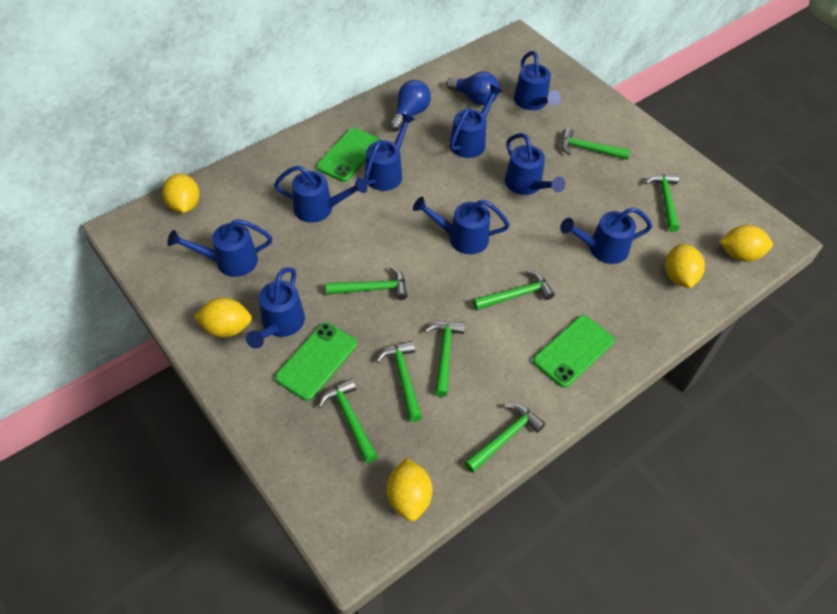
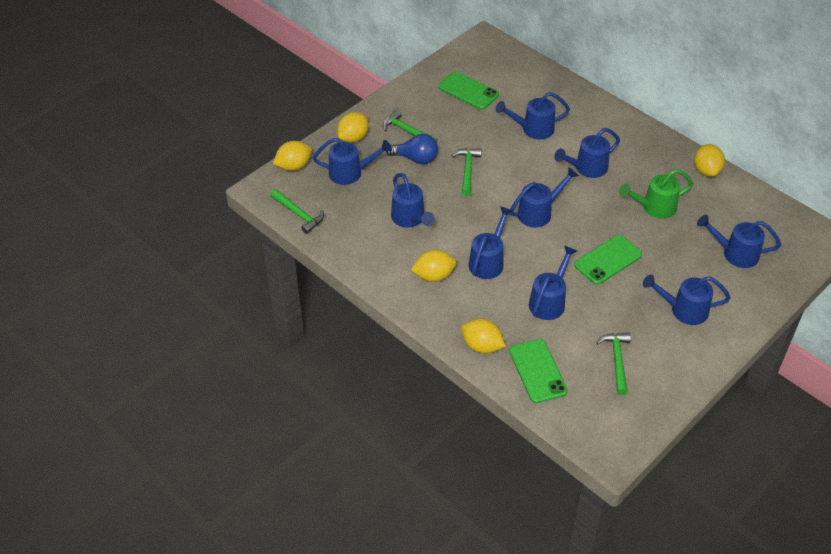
blue light bulb: [389,80,431,131] [446,72,500,105] = 2 -> [386,134,438,164] = 1
green hammer: [318,379,378,463] [326,267,408,300] [376,341,422,422] [424,321,465,397] [465,403,545,473] [473,270,555,310] [561,128,631,160] [645,174,679,232] = 8 -> [270,189,324,234] [383,110,438,142] [452,148,482,196] [596,333,631,395] = 4
green watering can: none = 0 -> [619,169,693,219] = 1

